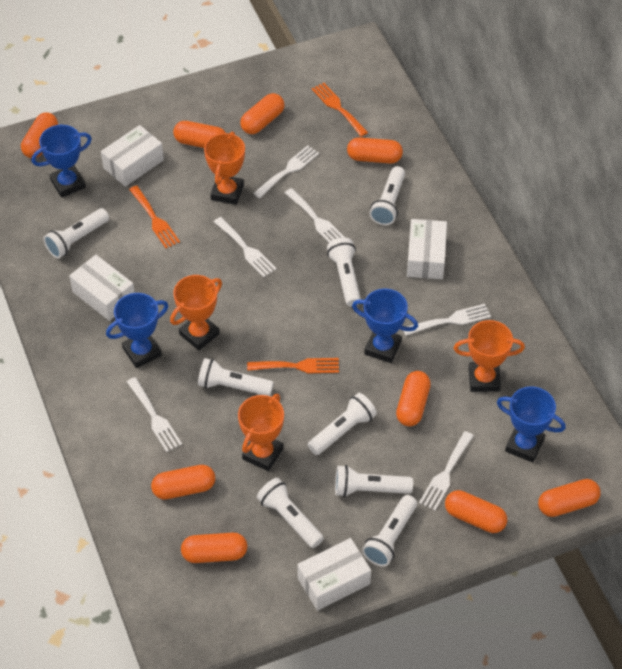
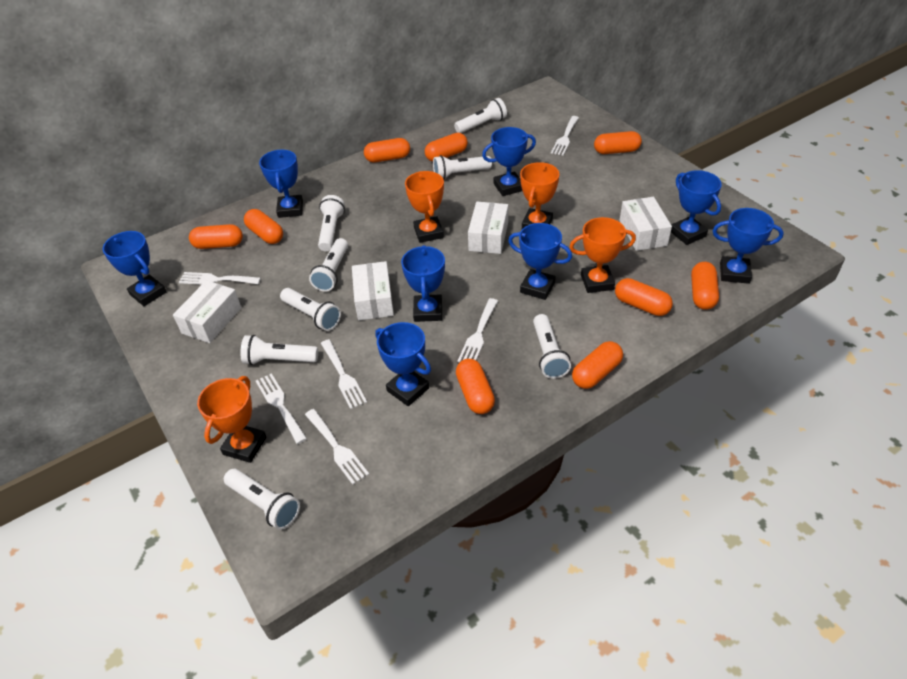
blue trophy: [32,125,92,198] [106,293,168,368] [352,289,418,363] [497,386,566,462] = 4 -> [103,231,166,306] [259,150,303,218] [375,322,431,406] [401,245,445,322] [482,127,536,196] [508,223,572,300] [671,170,722,245] [712,208,784,284] = 8
orange fork: [129,185,180,248] [247,358,339,373] [312,83,368,137] = 3 -> none = 0

